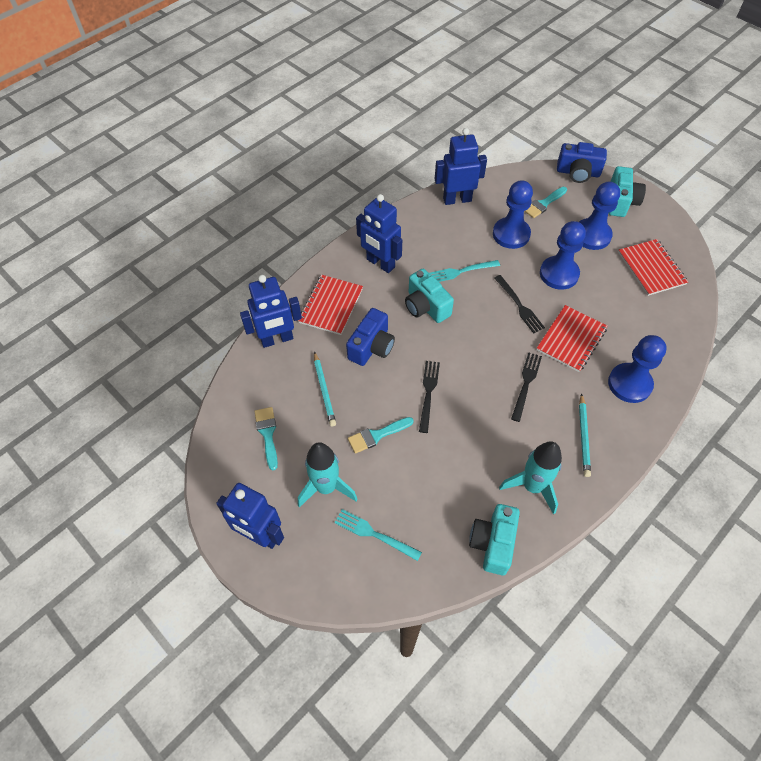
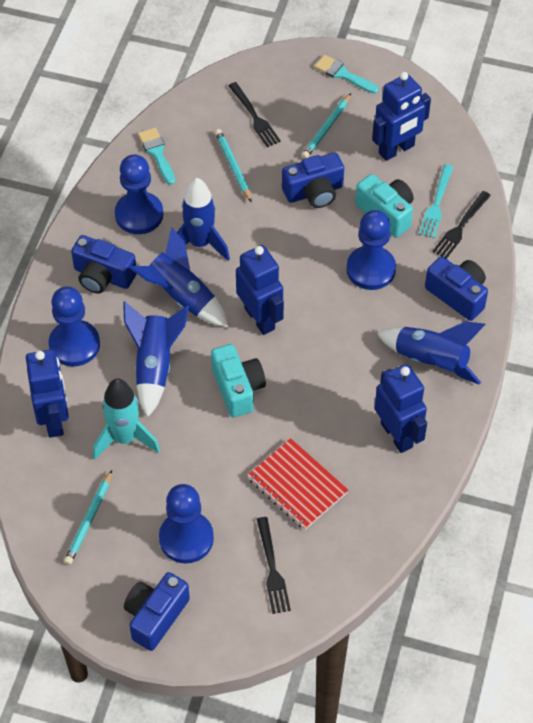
blue camera: [346,308,395,366] [557,142,607,183] = 2 -> [71,235,137,294] [124,572,190,651] [282,152,344,208] [425,257,488,321] = 4
blue rocket: none = 0 -> [123,301,189,417] [130,227,229,327] [177,178,230,261] [377,321,486,385] = 4
red notebook: [298,275,363,335] [537,305,608,372] [618,239,688,296] = 3 -> [247,438,348,530] = 1
turquoise brush: [254,407,278,471] [348,417,414,454] [524,187,567,218] = 3 -> [138,128,175,185] [314,55,379,94] = 2
turquoise camera: [405,269,454,323] [469,504,520,575] [609,166,646,217] = 3 -> [211,344,266,417] [355,174,414,238] = 2
turquoise fork: [334,509,422,561] [429,260,500,282] = 2 -> [419,164,453,238] = 1
turquoise pencil: [314,351,336,427] [579,393,591,477] = 2 -> [64,470,112,565] [215,129,252,203] [302,93,351,159] = 3
turquoise rocket: [298,442,357,508] [499,441,562,514] = 2 -> [93,378,160,459] = 1

